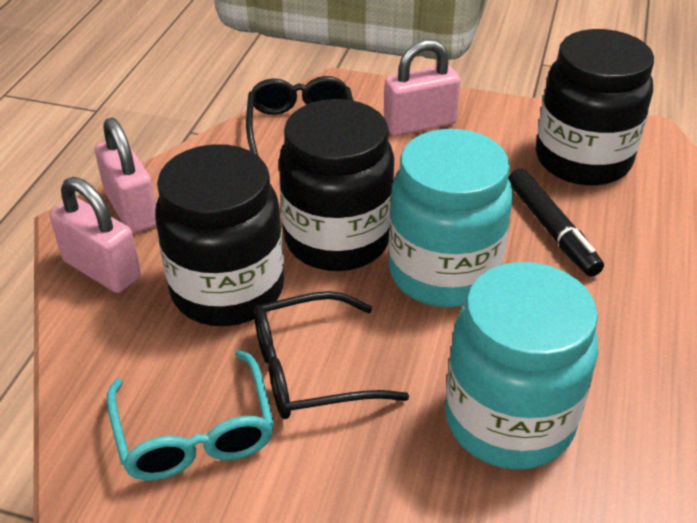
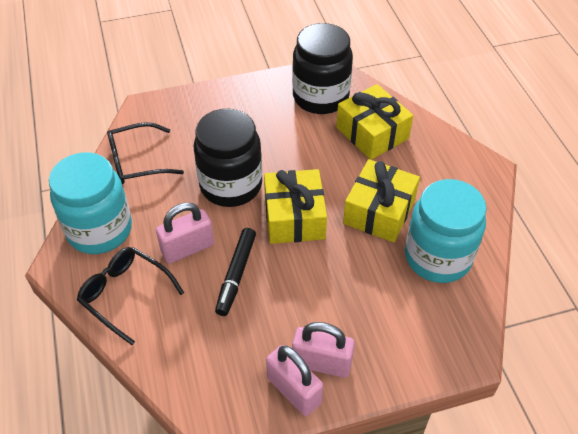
black jar: [155,144,284,326] [279,99,394,271] [536,29,654,186] = 3 -> [194,109,262,207] [292,23,353,114] = 2
turquoise glasses: [107,350,274,480] = 1 -> none = 0
yellow gift: none = 0 -> [264,169,327,244] [336,84,413,160] [343,159,420,242] = 3

